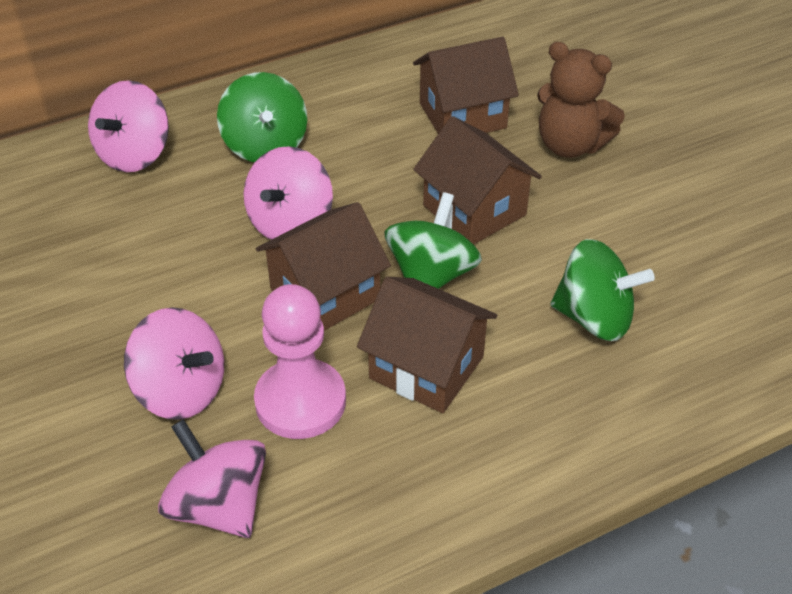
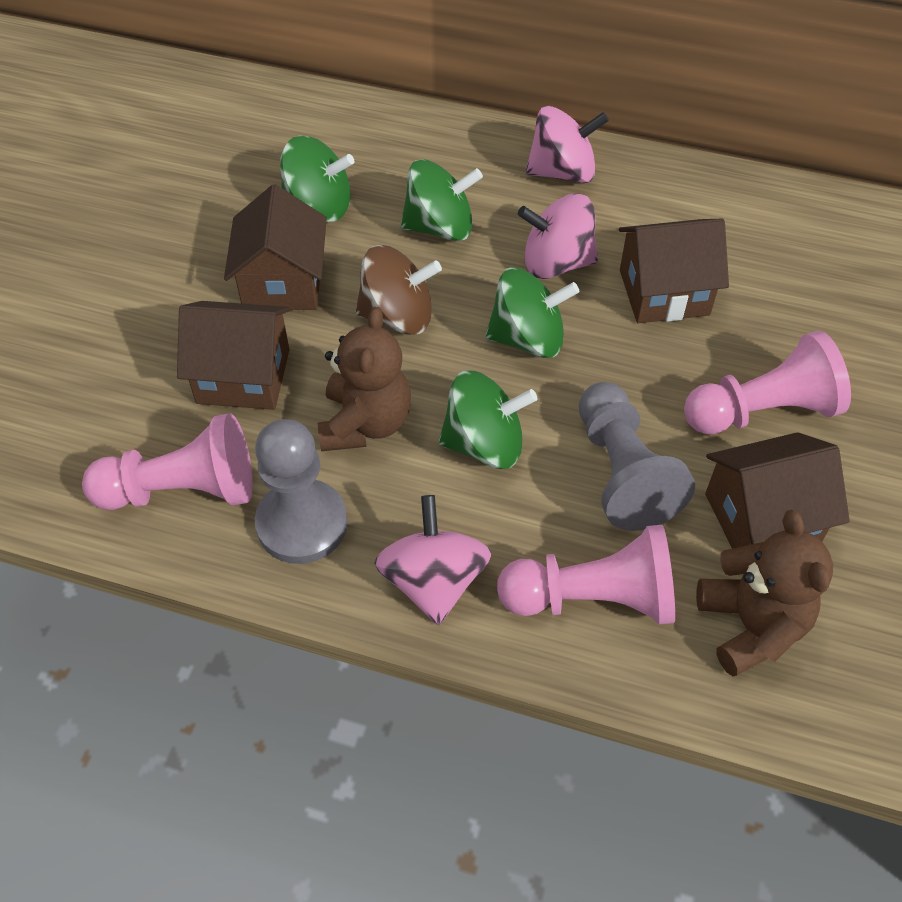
brown spinning top: none = 0 -> [355,245,442,335] = 1
brown teddy bear: [537,42,625,158] = 1 -> [318,307,411,451] [696,510,833,676] = 2
green spinning top: [217,72,307,162] [384,192,482,289] [550,239,655,341] = 3 -> [280,136,355,222] [401,159,483,241] [438,371,537,469] [485,267,579,358] = 4
grey pawn: none = 0 -> [255,419,348,564] [579,382,695,531] = 2
pink pawn: [254,284,346,439] = 1 -> [82,413,253,510] [497,525,675,624] [684,331,851,434] = 3
pink spinning top: [88,80,169,172] [124,307,224,420] [158,419,266,538] [243,146,333,240] = 4 -> [374,495,491,625] [518,193,598,279] [526,106,609,183] = 3

